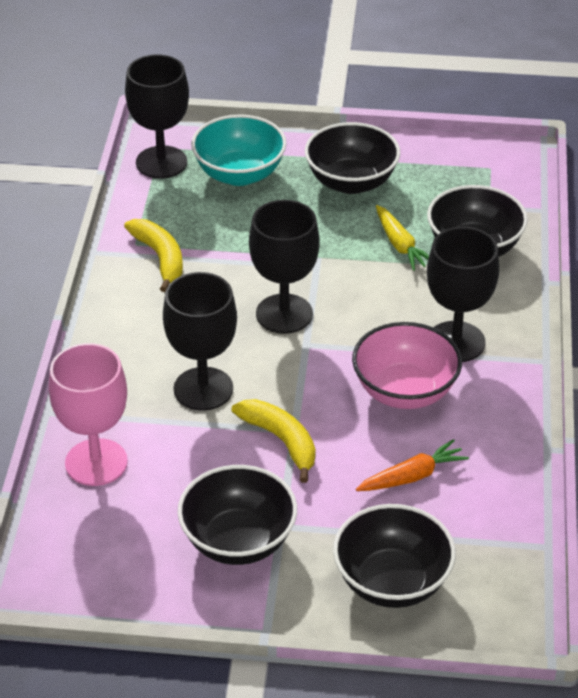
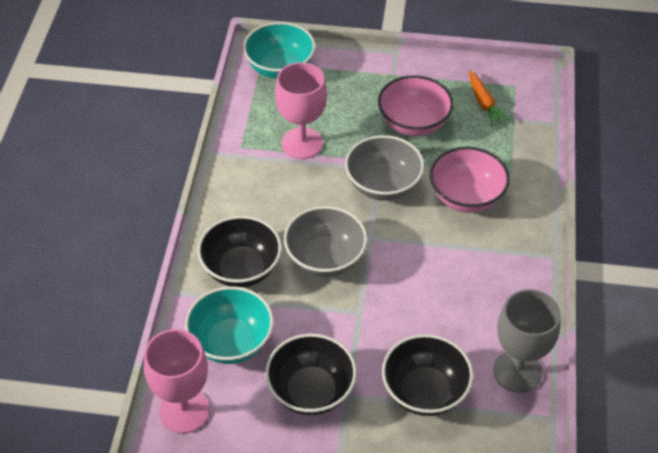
black bowl: [177,465,297,565] [305,122,400,194] [333,504,456,608] [427,185,528,256] = 4 -> [197,216,282,287] [265,334,357,415] [382,334,473,416] = 3
black goblet: [125,54,189,179] [163,272,237,411] [249,200,320,334] [427,227,499,362] = 4 -> none = 0
grey bowl: none = 0 -> [284,206,367,277] [345,135,424,201] = 2
grey goblet: none = 0 -> [493,289,561,393] = 1
pink bowl: [352,322,462,409] = 1 -> [378,75,453,136] [430,147,510,213] = 2
pink goblet: [49,343,128,486] = 1 -> [144,329,210,434] [275,62,327,159] = 2
turquoise bowl: [191,114,287,186] = 1 -> [185,286,274,364] [243,22,315,79] = 2
yellow banana: [124,219,183,292] [232,399,315,483] = 2 -> none = 0
yellow carrot: [376,205,429,271] = 1 -> none = 0

